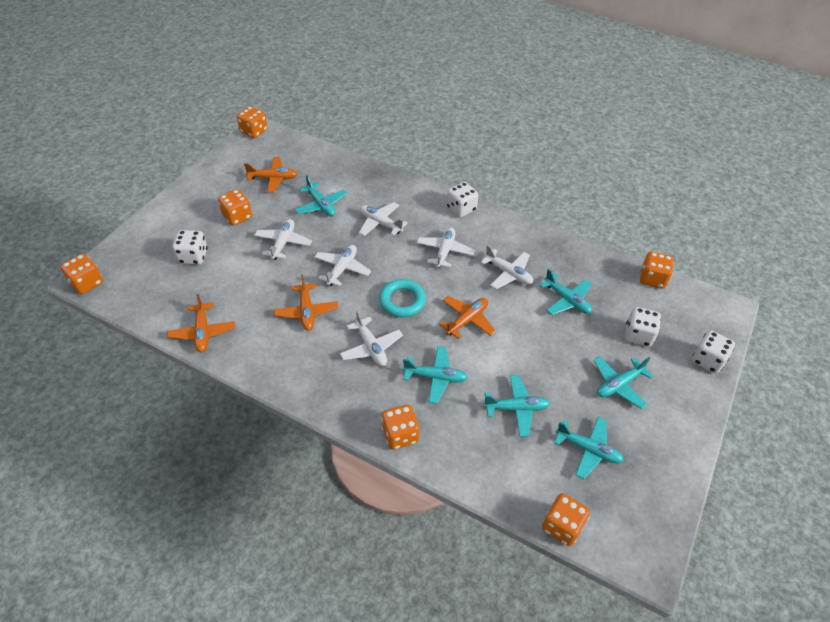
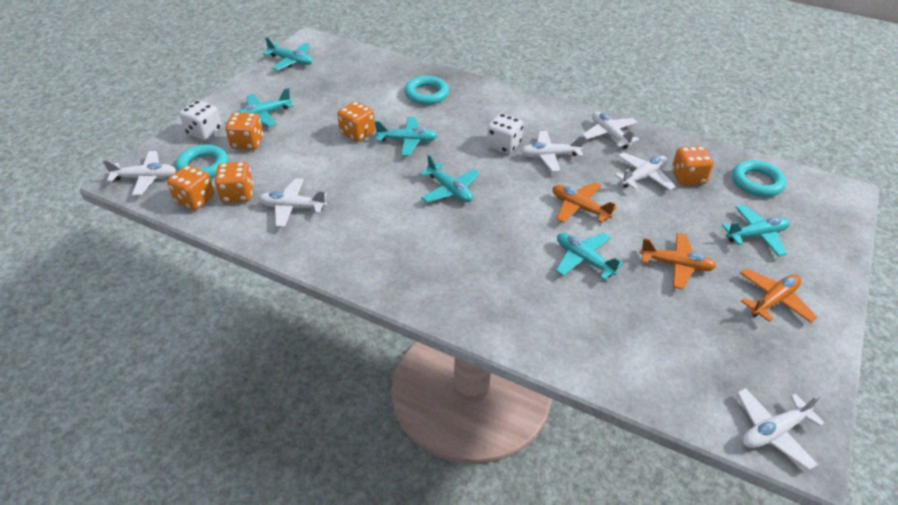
orange dice: [60,254,103,294] [218,189,252,226] [237,106,267,138] [381,405,420,450] [542,493,590,546] [640,252,674,289] = 6 -> [167,165,214,210] [215,162,254,203] [226,112,263,150] [337,101,375,142] [672,146,714,186] = 5
orange plane: [167,294,235,352] [244,157,297,192] [274,274,339,331] [439,296,496,339] = 4 -> [553,182,617,223] [639,233,716,289] [740,268,817,323] = 3
turquoise ring: [379,279,426,317] = 1 -> [176,145,228,178] [404,76,449,105] [732,160,786,197] = 3
white dice: [173,230,208,265] [446,182,479,217] [625,307,661,347] [692,330,735,373] = 4 -> [180,100,221,140] [487,113,523,154] = 2

